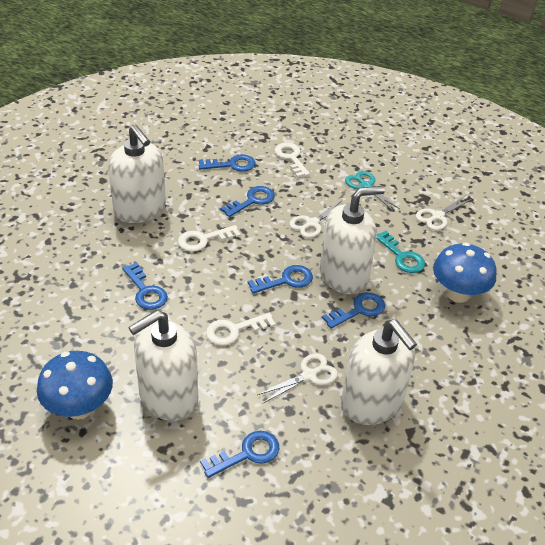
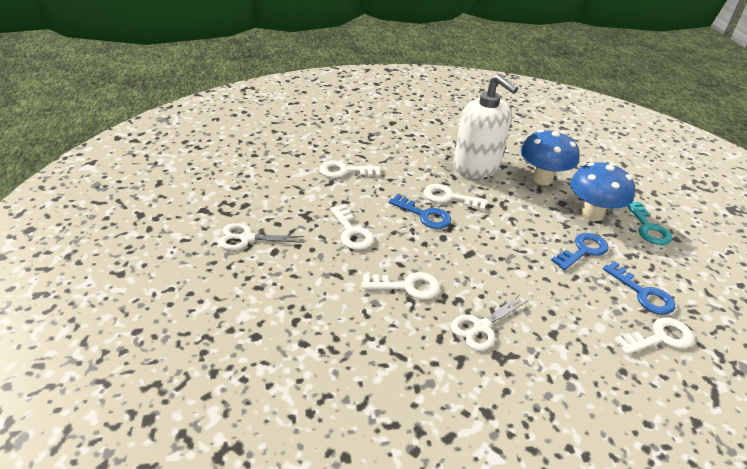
blue key: [122,262,168,310] [199,154,255,172] [200,431,279,478] [221,186,275,217] [248,265,313,294] [322,292,385,329] = 6 -> [389,194,451,229] [551,233,609,270] [603,261,675,315] = 3
turquoise scissors: [345,171,400,212] = 1 -> none = 0
white key: [178,225,241,252] [206,312,276,346] [275,143,310,178] = 3 -> [319,160,381,178] [330,204,374,250] [361,272,440,299] [424,184,488,210] [614,317,694,354] = 5
white scissors: [257,353,338,403] [289,201,347,238] [416,196,472,230] = 3 -> [218,223,305,250] [451,294,529,351] = 2
white soap dispenser: [108,125,166,223] [128,310,198,421] [320,186,385,294] [341,320,417,425] = 4 -> [453,74,518,178] = 1

